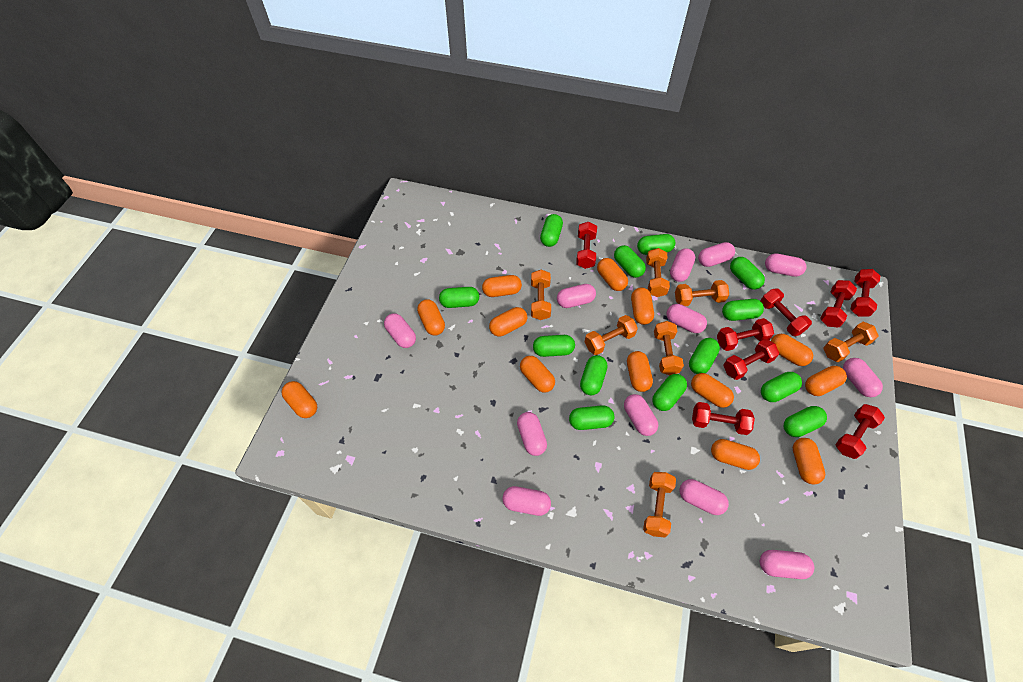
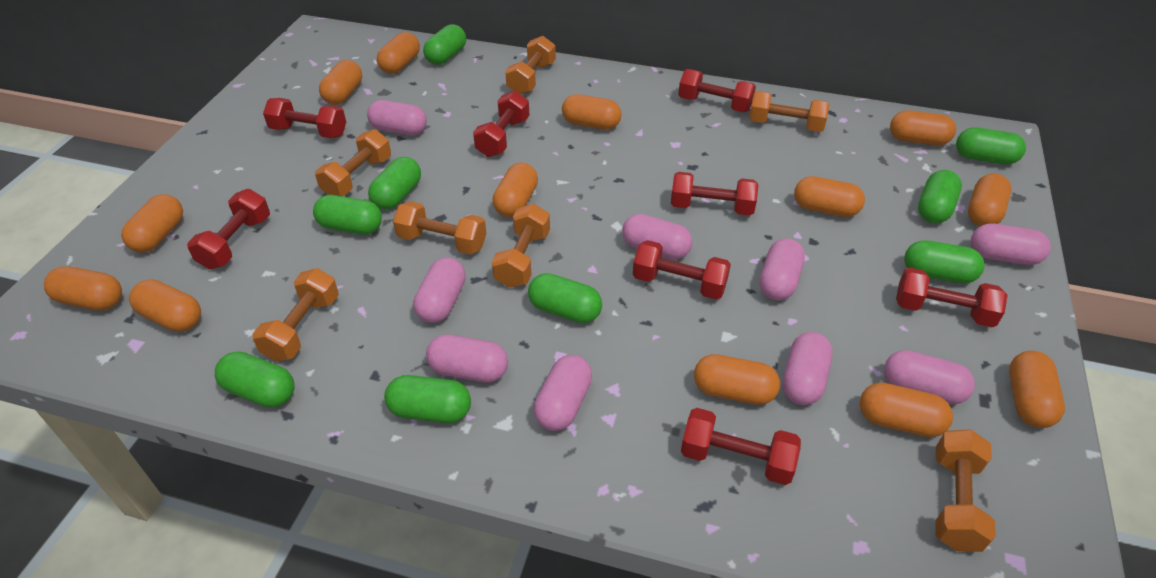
green capsule: [439,287,479,308] [533,335,575,357] [540,214,563,247] [569,405,615,430] [580,355,608,395] [614,245,646,278] [637,234,675,255] [652,374,687,411] [689,338,720,374] [722,299,764,321] [730,257,765,290] [761,372,802,402] [784,406,827,437] = 13 -> [215,351,295,408] [313,195,382,235] [368,157,421,210] [384,375,471,423] [423,24,466,65] [528,273,602,323] [904,241,985,283] [918,170,962,224] [956,127,1026,165] = 9
pink capsule: [384,313,416,348] [503,486,551,516] [517,412,547,456] [557,284,596,308] [624,394,658,436] [667,304,707,333] [670,248,695,282] [679,479,729,515] [698,242,735,267] [760,550,814,579] [765,253,806,277] [843,358,883,397] = 12 -> [367,100,427,136] [413,258,466,323] [426,335,508,383] [533,355,592,431] [622,214,692,260] [759,238,805,300] [782,332,833,405] [884,350,975,404] [971,224,1051,265] = 9

